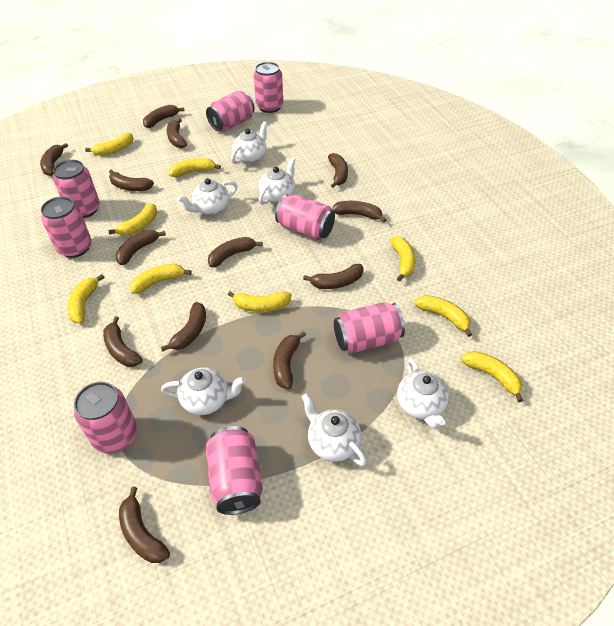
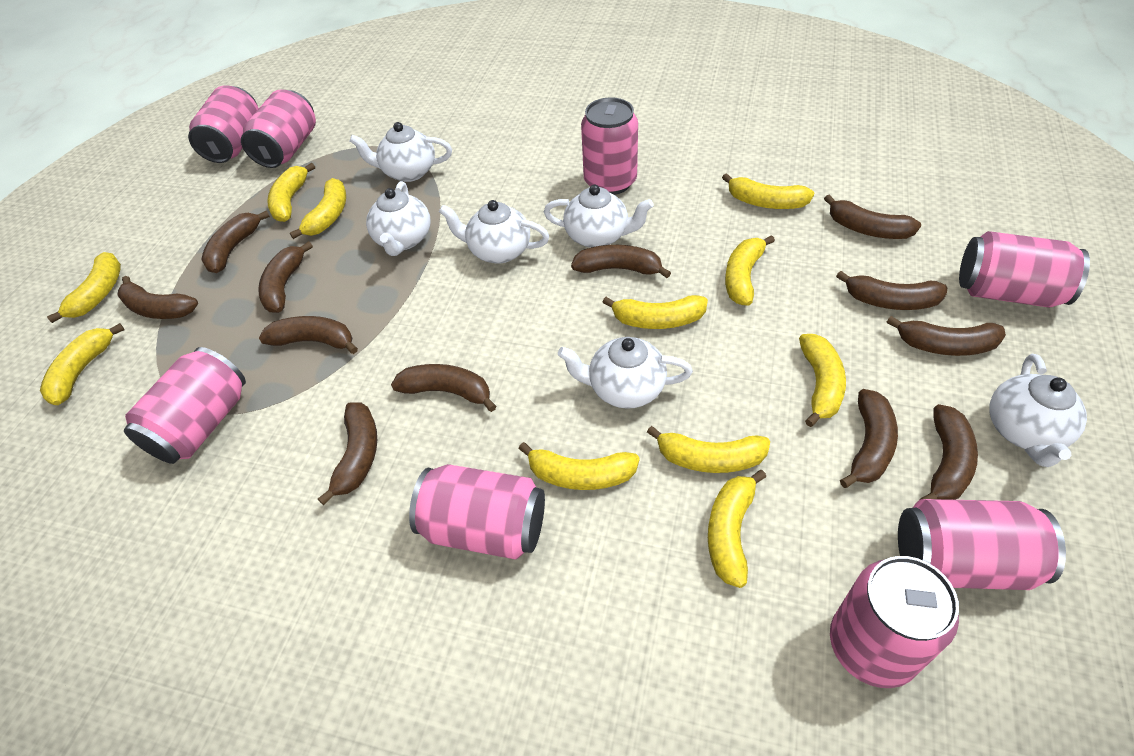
brown banana: [40,143,68,176] [103,316,143,367] [109,170,154,191] [115,230,166,265] [119,487,170,563] [143,105,184,128] [161,302,206,351] [167,118,187,148] [208,237,263,267] [273,331,306,389] [303,264,364,289] [328,153,348,188] [331,201,387,222] = 13 -> [117,276,198,319] [201,210,270,273] [258,241,313,313] [259,316,358,354] [318,402,377,505] [391,364,496,412] [571,245,671,278] [824,194,921,239] [836,271,947,310] [840,389,898,488] [887,316,1006,356] [920,404,978,500] = 12
yellow banana: [67,274,104,323] [85,133,133,156] [109,203,157,236] [130,264,191,294] [169,158,221,177] [228,291,292,312] [390,236,416,282] [414,295,472,337] [461,351,523,402] = 9 -> [40,323,124,405] [47,252,121,323] [267,163,315,222] [290,178,346,239] [518,442,640,490] [602,295,708,329] [647,426,770,473] [708,470,766,588] [722,173,814,209] [725,235,775,306] [799,334,846,427] = 11

